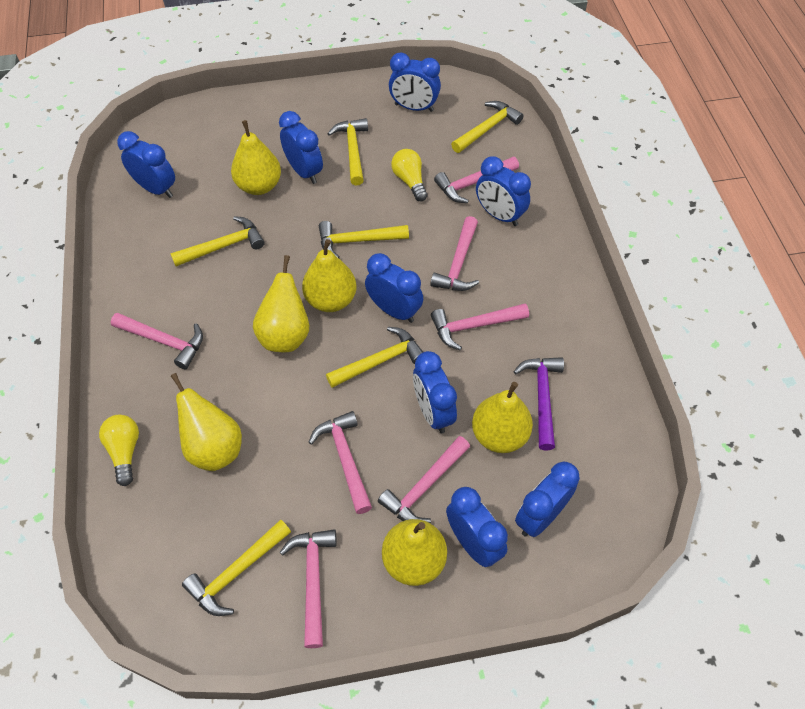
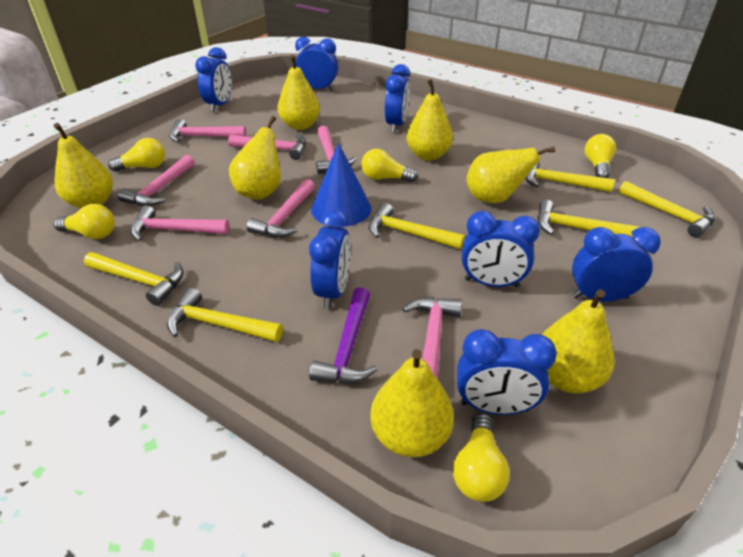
blue clock: [117,131,175,198] [279,111,323,184] [365,253,423,323] [389,52,441,112] [413,351,457,433] [446,487,508,567] [476,156,531,226] [515,461,580,537] = 8 -> [195,47,232,112] [295,37,338,91] [309,209,351,309] [385,64,410,133] [457,329,557,415] [462,211,540,287] [572,227,661,302] = 7
blue cone: none = 0 -> [311,143,372,227] = 1
yellow light bulb: [99,415,139,486] [391,149,428,201] = 2 -> [53,204,115,239] [108,138,165,172] [361,149,418,182] [453,413,510,502] [585,134,616,178] = 5
yellow pear: [171,373,242,471] [231,120,281,195] [253,255,309,352] [302,239,357,312] [382,519,447,586] [472,382,533,453] = 6 -> [54,123,113,209] [229,116,281,200] [277,55,320,130] [370,349,454,457] [406,79,453,160] [466,147,555,203] [541,289,614,393] = 7

